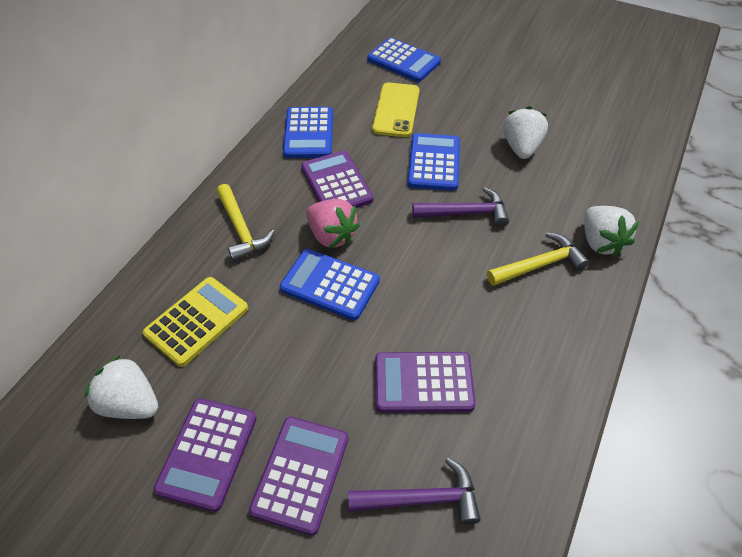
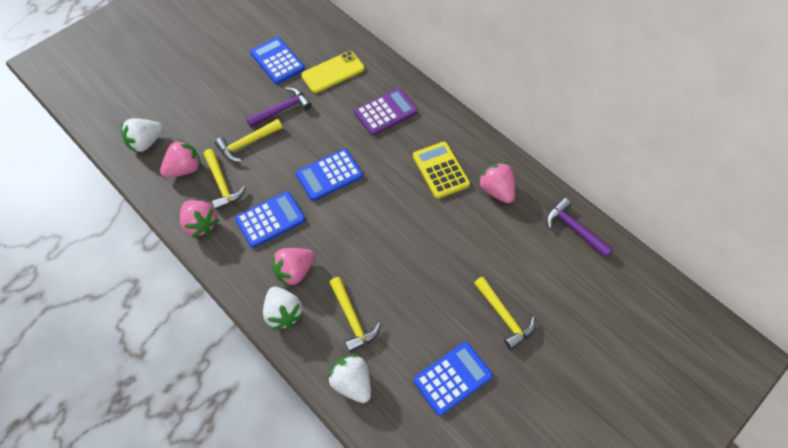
pink strawberry: [306,199,360,249] = 1 -> [160,139,201,178] [180,200,219,238] [271,248,315,287] [478,162,515,203] = 4
purple calculator: [153,398,257,512] [249,417,348,536] [301,151,374,208] [375,352,476,413] = 4 -> [354,88,418,136] = 1
yellow hammer: [216,184,275,262] [487,232,589,286] = 2 -> [204,149,246,210] [215,119,282,162] [329,277,381,353] [474,277,536,350] = 4

